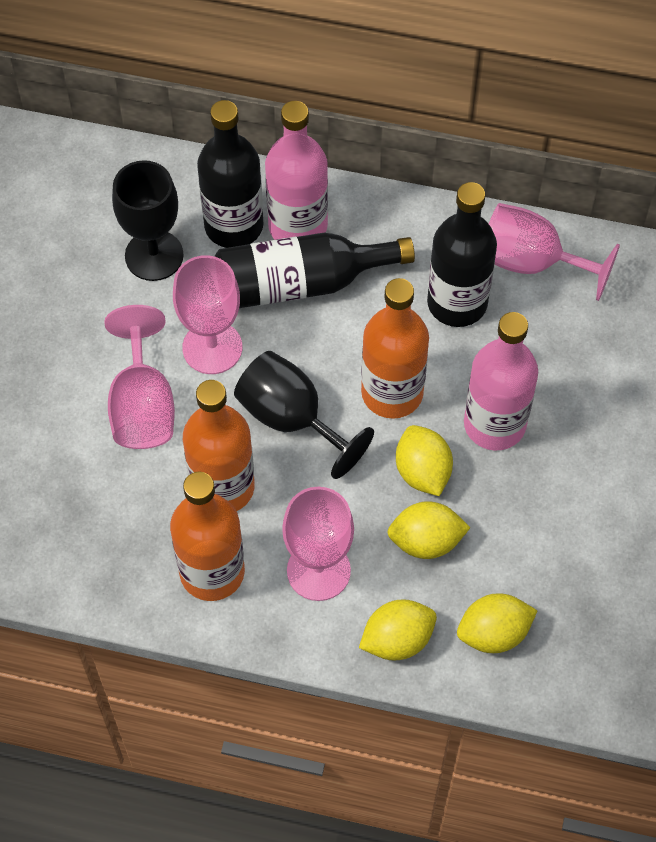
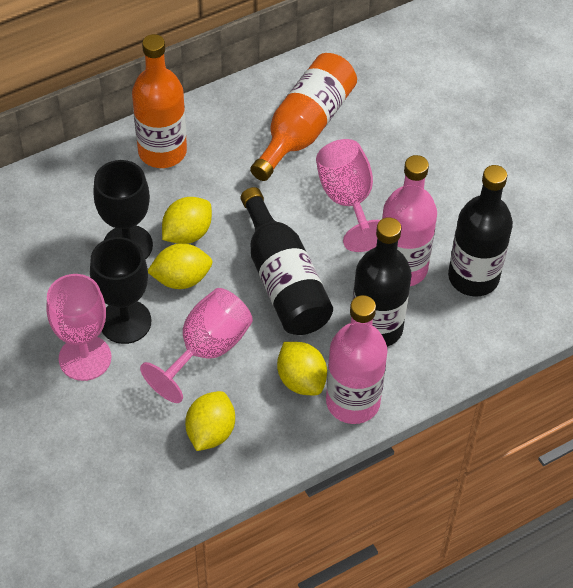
orange bottle: [170,471,245,601] [183,380,255,511] [361,278,429,419] = 3 -> [132,34,187,168] [250,53,357,181] = 2
pink goblet: [104,305,175,449] [173,255,242,374] [282,487,354,601] [489,203,620,301] = 4 -> [46,274,111,381] [140,288,253,403] [316,139,380,252] = 3

